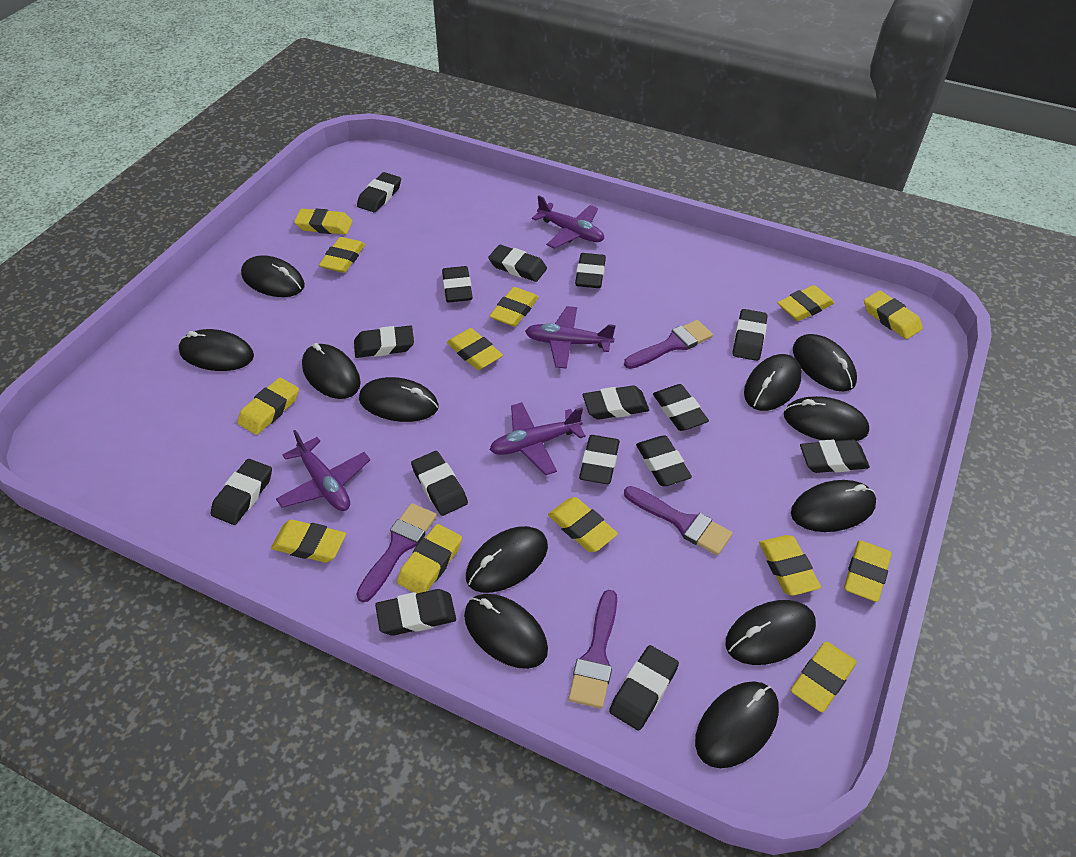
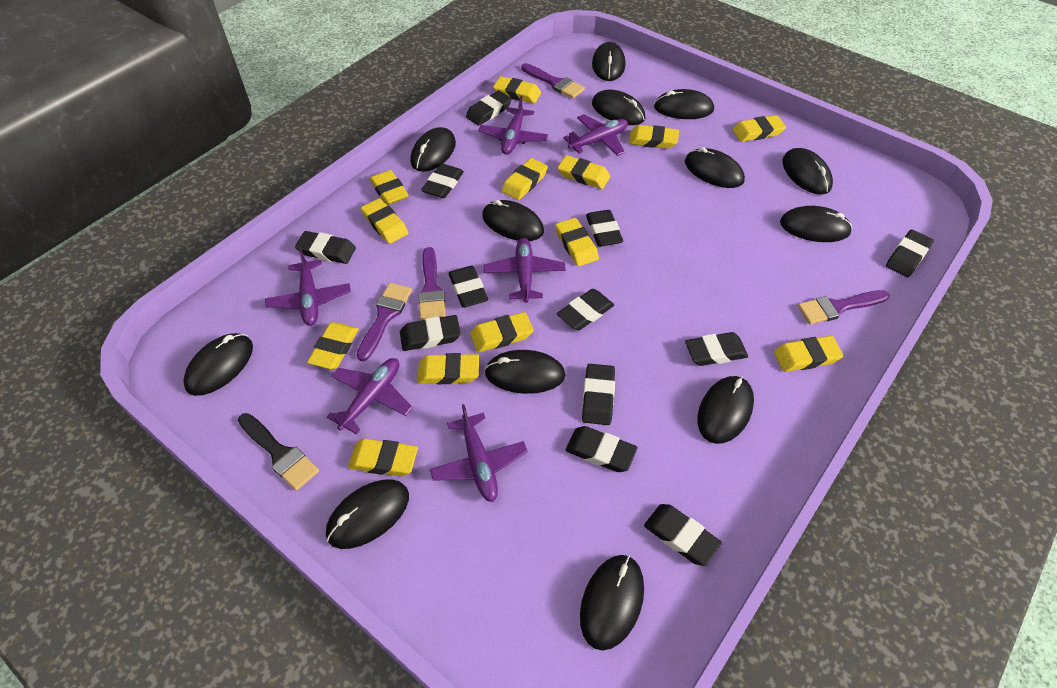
black brush: none = 0 -> [238,413,319,491] = 1
black eraser: [211,459,272,525] [354,326,414,358] [357,172,401,213] [375,589,456,636] [411,451,468,516] [442,266,473,302] [488,245,547,282] [575,253,606,288] [579,435,620,484] [583,385,649,420] [609,645,679,731] [636,435,692,486] [653,384,709,431] [732,309,768,361] [800,439,870,473] = 15 -> [295,231,356,264] [400,315,461,351] [421,164,464,198] [448,266,488,308] [466,91,512,126] [557,289,614,331] [565,426,638,472] [582,364,615,425] [586,210,623,247] [644,504,722,566] [685,332,748,366] [886,229,933,277] = 12
black mouse: [179,329,254,371] [241,255,305,297] [302,343,361,399] [359,377,439,422] [464,594,548,669] [466,526,548,593] [695,681,779,768] [725,600,816,665] [744,354,802,411] [784,396,869,441] [791,480,876,532] [793,334,857,391] = 12 -> [183,333,253,396] [326,479,409,549] [410,127,456,172] [482,200,544,241] [484,350,565,394] [580,555,644,651] [592,42,625,81] [592,90,645,125] [654,89,714,119] [685,147,745,188] [697,376,754,444] [780,206,852,242] [782,148,833,195] = 13
purple plane: [276,430,370,511] [490,402,586,475] [525,306,616,369] [532,195,604,249] = 4 -> [265,248,351,326] [326,358,413,434] [430,404,528,502] [478,95,548,155] [484,238,566,303] [563,114,628,156] = 6

